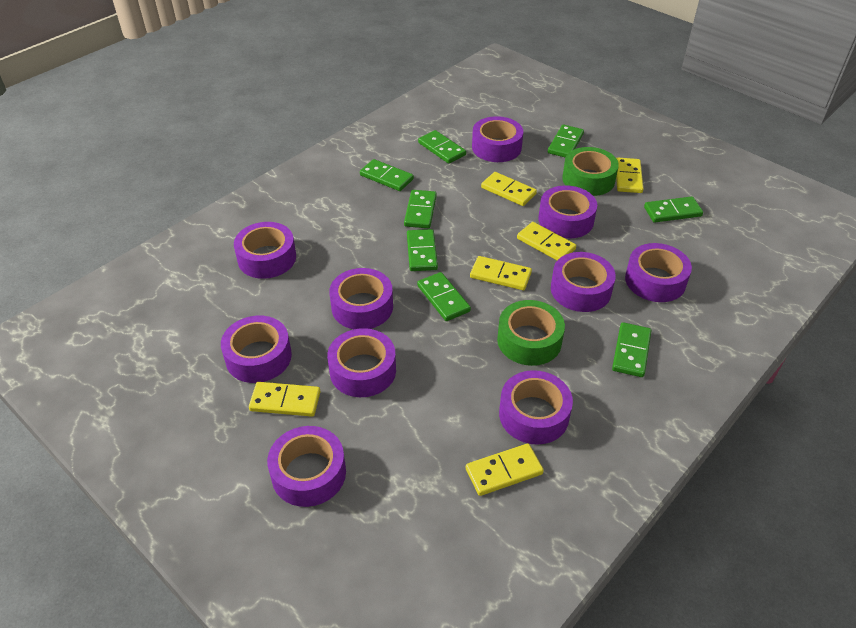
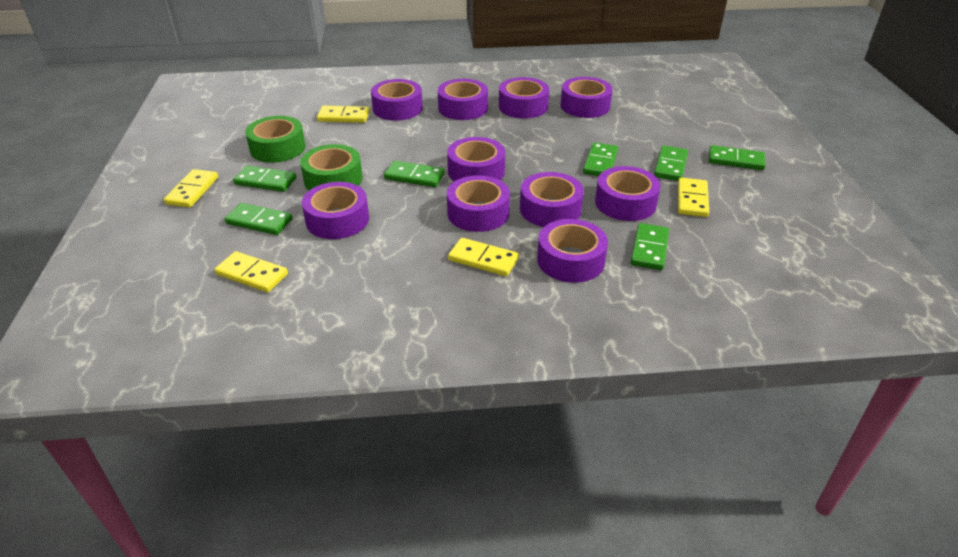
green domino: [360,159,414,191] [404,190,437,228] [407,229,438,271] [417,272,471,321] [418,130,466,164] [548,125,584,158] [612,322,651,377] [644,196,703,223] = 8 -> [225,203,293,235] [233,165,296,192] [384,161,444,187] [583,142,618,176] [631,223,669,270] [654,146,688,181] [708,145,766,170] = 7
yellow domino: [249,382,320,417] [466,443,544,496] [470,256,532,290] [481,172,537,206] [517,222,576,260] [616,158,644,193] = 6 -> [164,169,218,208] [215,251,288,292] [317,106,370,123] [448,238,519,276] [678,178,709,217] = 5

